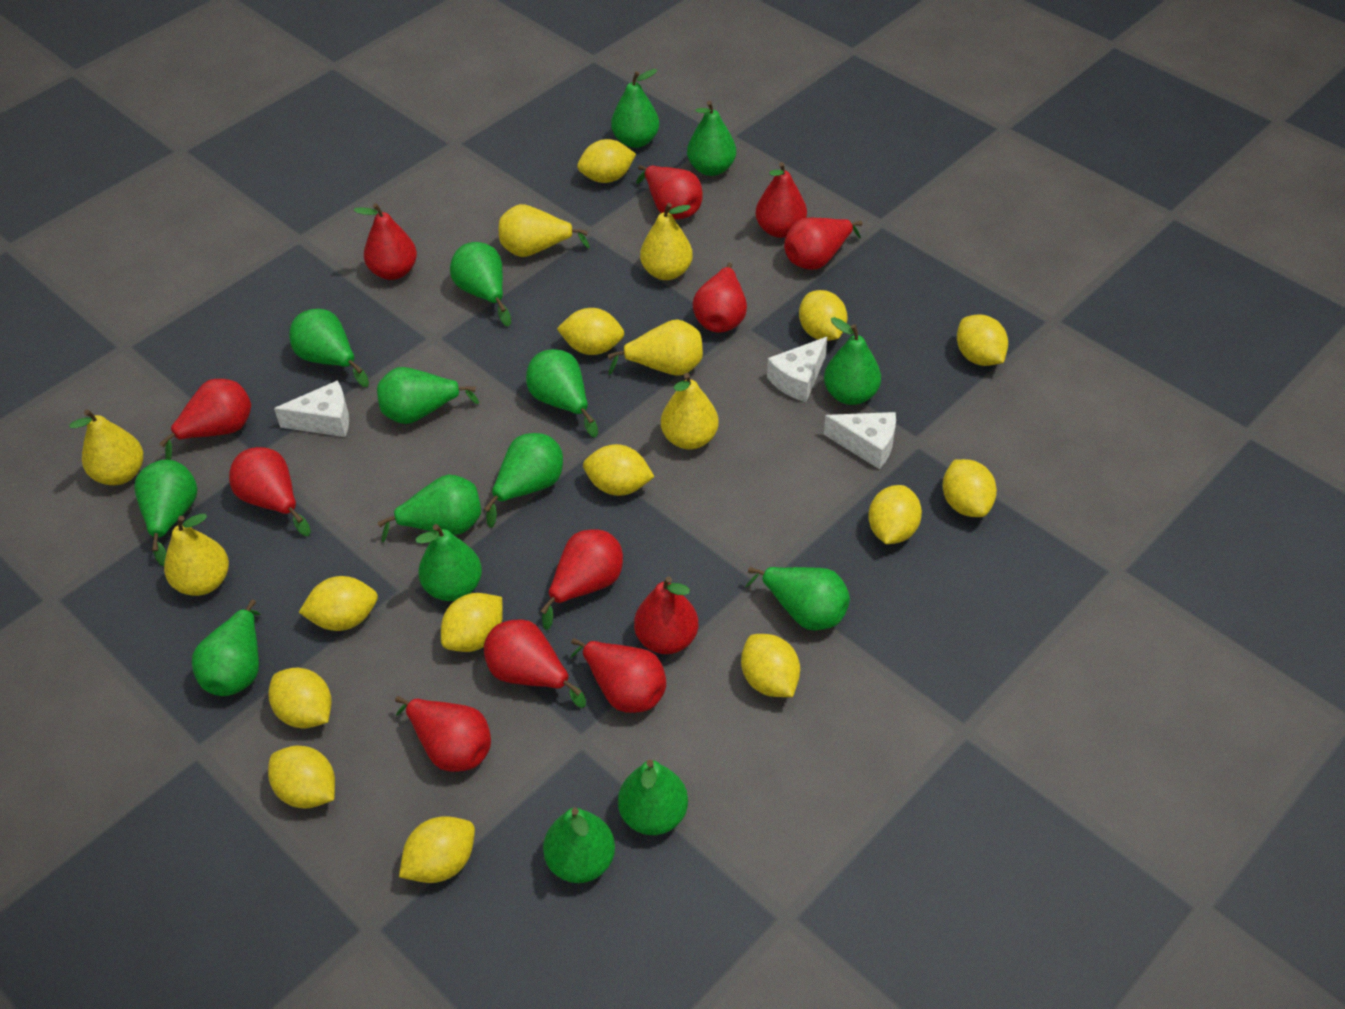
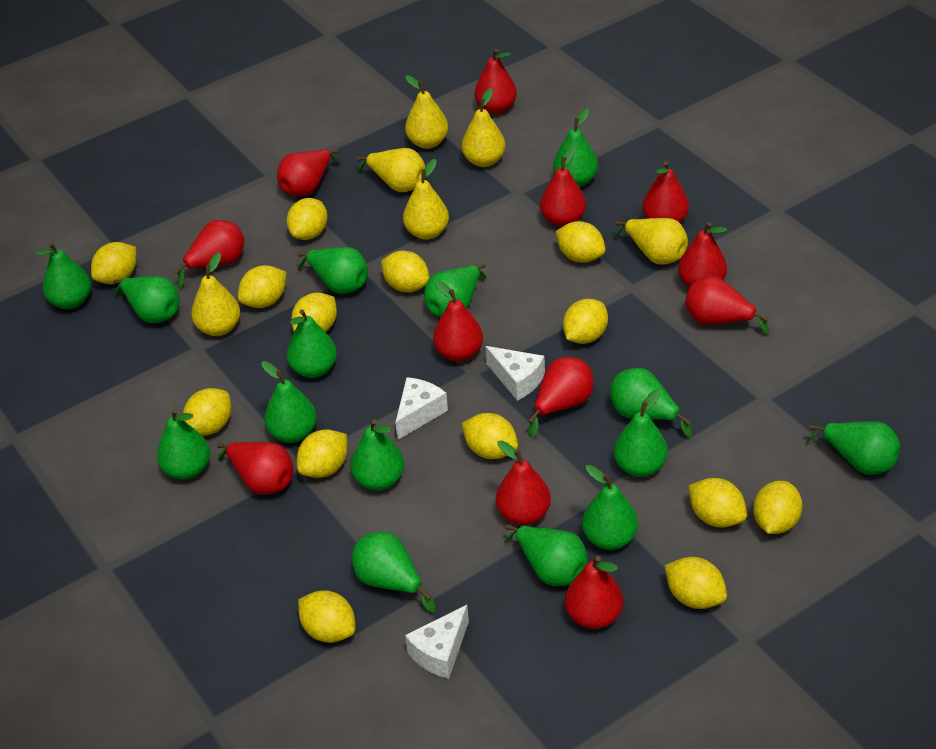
yellow lemon: [268,745,335,808] [269,667,332,728] [298,576,378,631] [399,816,475,883] [441,593,503,652] [557,308,624,355] [577,139,636,183] [583,444,655,496] [741,634,800,697] [799,290,847,341] [868,485,922,544] [943,459,997,517] [957,315,1008,366] = 13 -> [91,242,136,284] [183,388,231,436] [238,265,286,308] [287,198,328,240] [291,293,337,332] [297,429,347,478] [298,590,356,643] [381,251,430,292] [462,413,518,459] [556,221,606,263] [563,299,608,344] [664,557,727,609] [688,478,747,527] [753,481,802,534] = 14

